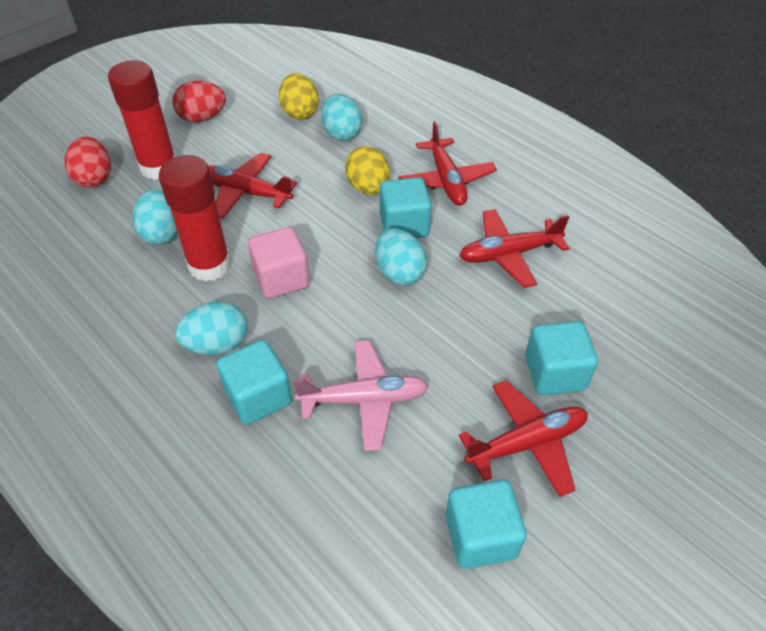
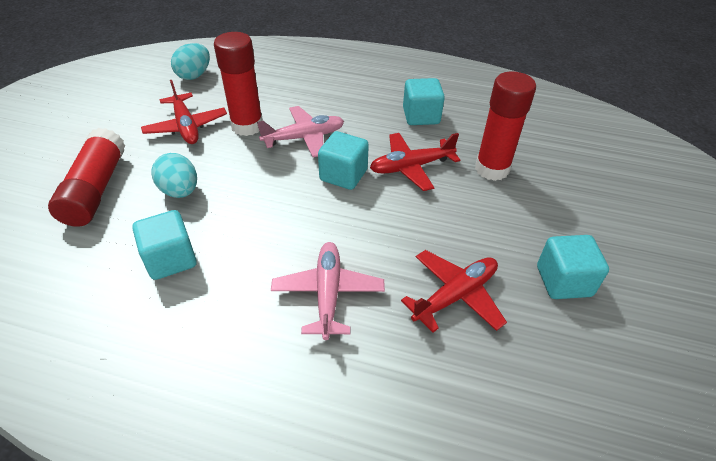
pink cube: [248,227,310,299] = 1 -> none = 0
pink plane: [293,340,429,451] = 1 -> [257,106,344,158] [271,242,385,340] = 2
red egg: [65,137,111,188] [172,81,226,122] = 2 -> none = 0
red glue stick: [108,60,176,180] [159,155,231,282] = 2 -> [48,128,125,227] [214,32,263,136] [475,71,536,181] = 3
red plane: [209,153,297,218] [399,122,497,206] [459,209,570,288] [459,380,588,497] = 4 -> [141,80,227,144] [370,133,460,191] [401,250,507,333] = 3
turquoise egg: [133,189,178,245] [175,301,248,355] [321,93,362,141] [375,228,427,286] = 4 -> [151,153,197,198] [171,43,210,80] = 2
yellow egg: [279,73,319,120] [345,146,390,195] = 2 -> none = 0

